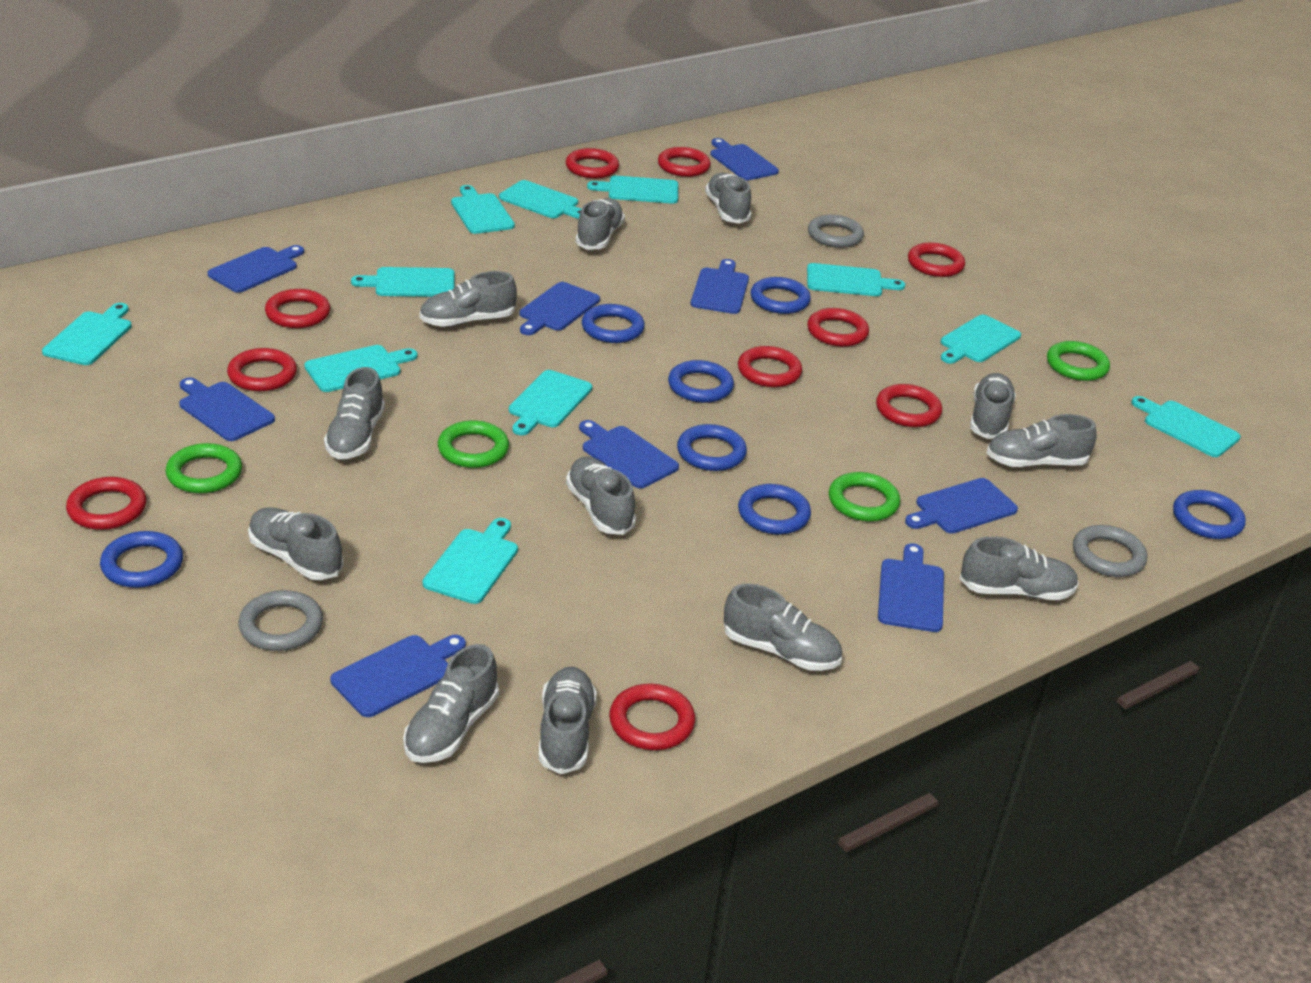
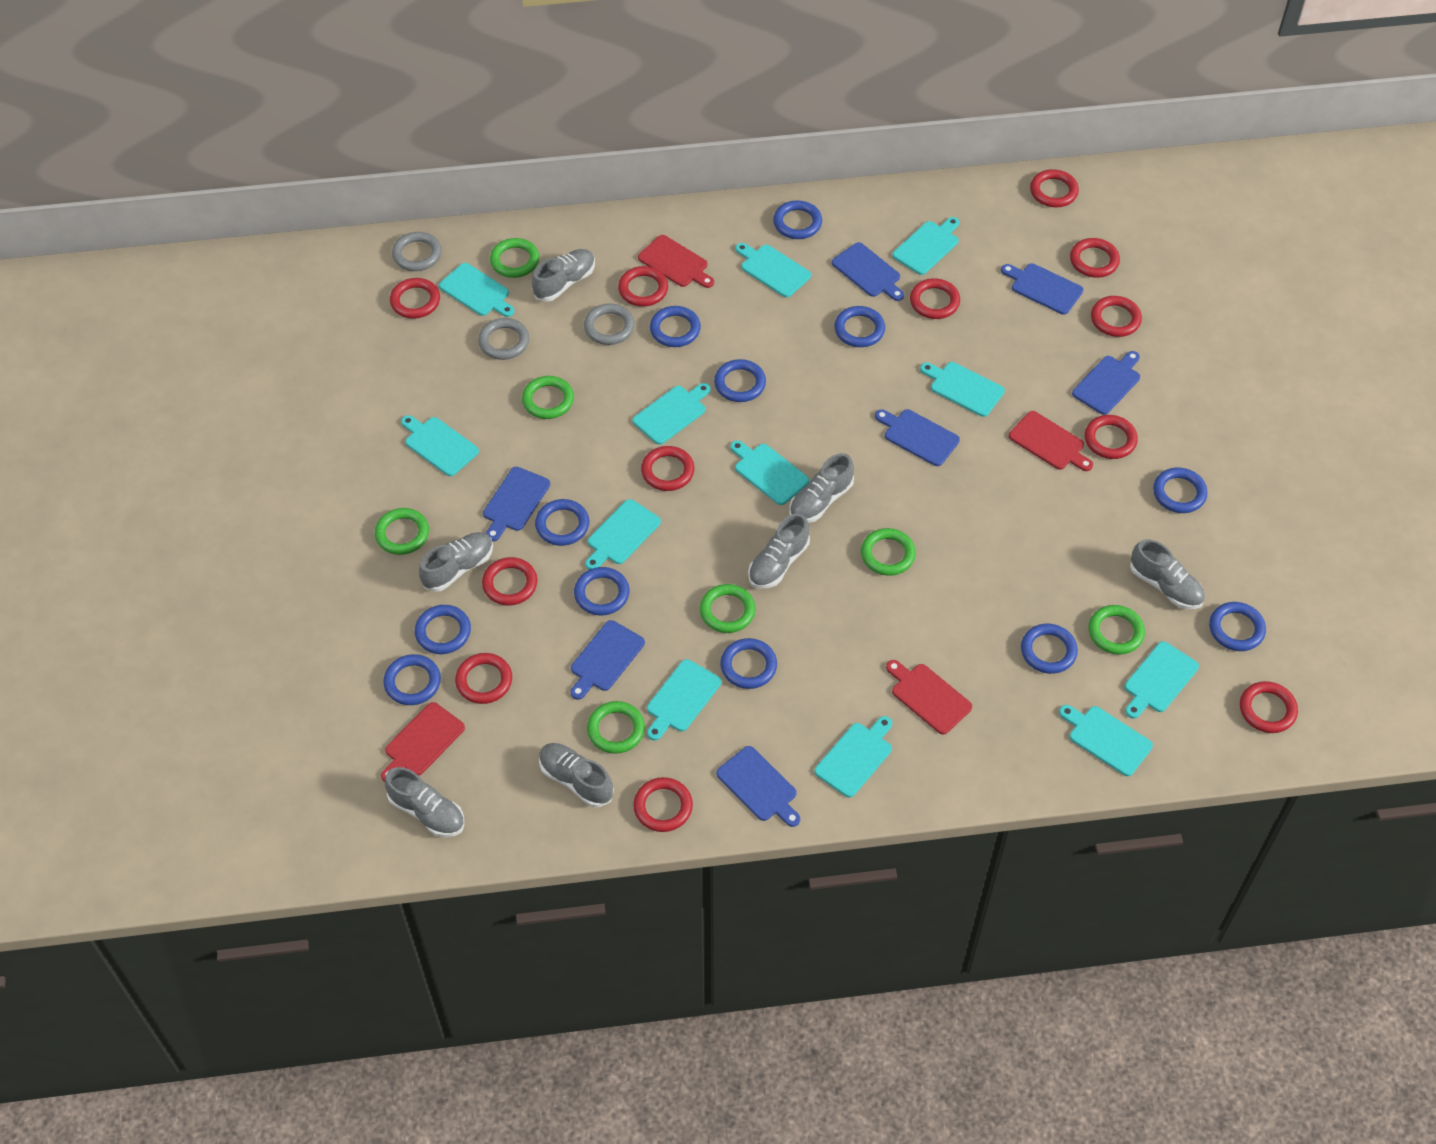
blue cutting board: [179,378,275,441] [207,245,304,293] [330,635,466,717] [520,282,600,335] [579,420,679,488] [691,259,749,314] [711,138,779,180] [878,543,944,632] [905,478,1018,533] = 9 -> [483,467,550,542] [571,620,645,700] [716,746,800,827] [832,242,904,301] [875,409,960,466] [1001,263,1083,315] [1072,351,1140,415] = 7
blue ring: [100,531,183,588] [582,304,645,343] [668,360,734,403] [677,424,747,471] [738,484,811,534] [750,277,811,314] [1173,490,1246,539] = 7 -> [383,654,441,705] [415,605,471,654] [535,499,589,546] [574,567,629,615] [650,306,701,347] [714,359,766,402] [720,638,777,689] [773,200,822,239] [835,306,885,347] [1021,624,1078,674] [1153,468,1208,513] [1209,602,1266,651] = 12
green ring: [166,443,242,493] [438,420,509,468] [829,472,900,521] [1047,341,1110,381] = 4 -> [375,508,429,555] [490,238,539,278] [522,376,574,419] [587,701,645,754] [700,584,756,633] [861,528,916,576] [1089,605,1145,655] = 7
grey shoe: [248,507,344,580] [324,367,385,459] [403,644,499,763] [419,271,517,327] [539,667,597,774] [566,457,636,535] [575,198,625,250] [705,173,752,224] [724,584,842,671] [959,536,1079,600] [970,373,1016,439] [987,414,1097,467] = 12 -> [385,767,464,837] [419,532,493,592] [532,249,595,302] [539,743,614,807] [748,513,810,589] [790,453,854,523] [1130,539,1205,609] = 7
red cutting board: none = 0 -> [381,702,465,782] [638,235,714,288] [886,660,972,735] [1009,411,1093,471] = 4
red ring: [66,477,146,530] [227,348,297,391] [265,289,330,328] [566,148,619,178] [609,684,695,750] [658,147,711,177] [738,346,802,387] [807,308,869,347] [876,384,942,427] [908,243,965,277] = 10 -> [390,278,440,319] [455,653,512,704] [482,557,537,605] [618,266,668,307] [633,777,693,832] [641,446,694,491] [910,278,960,319] [1030,169,1079,207] [1070,238,1120,278] [1085,415,1138,459] [1091,296,1142,337] [1240,681,1298,733] = 12
turquoise cutting board: [42,303,132,365] [304,345,418,392] [351,267,455,297] [423,518,518,604] [451,185,515,234] [499,180,582,219] [509,370,592,435] [587,176,678,204] [807,263,905,296] [941,315,1021,364] [1131,396,1241,457] = 11 -> [401,415,479,476] [439,263,514,317] [585,499,661,570] [633,383,711,445] [647,659,721,740] [730,440,809,505] [736,243,811,297] [814,716,892,797] [893,217,959,275] [920,362,1005,417] [1059,705,1153,776] [1125,641,1199,719] = 12

